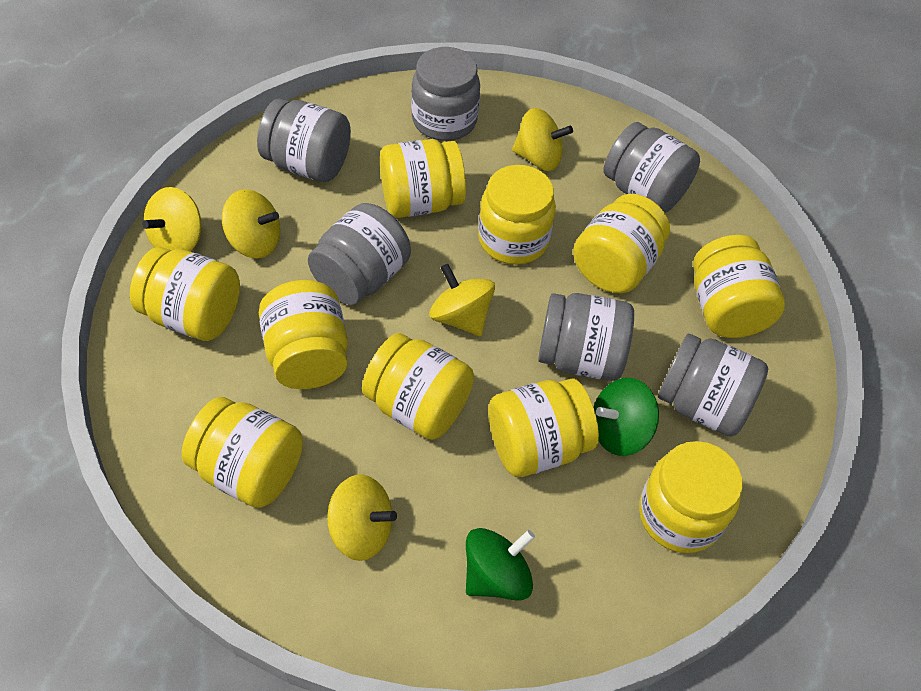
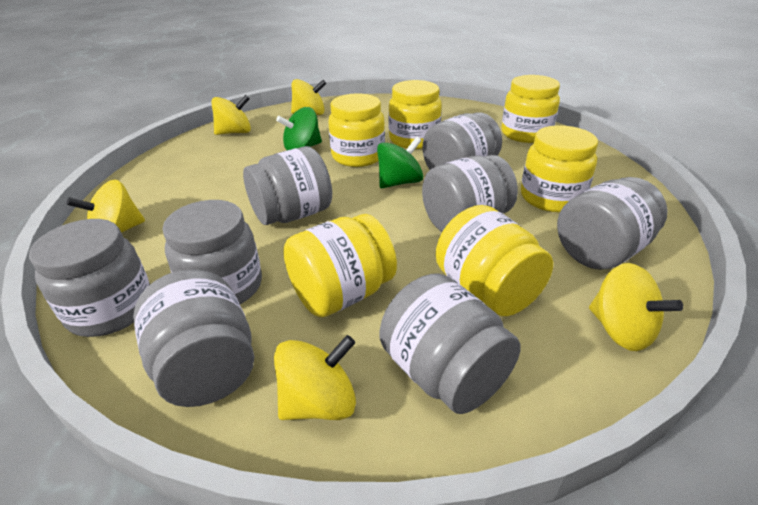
grey jar: [257,98,351,182] [308,203,411,305] [411,47,480,141] [538,293,634,381] [604,122,700,213] [658,334,768,437] = 6 -> [29,219,150,337] [133,269,254,407] [162,200,262,304] [243,146,332,225] [379,273,521,414] [422,155,518,232] [423,112,502,170] [557,177,668,270] = 8
yellow jar: [130,247,240,341] [182,397,303,508] [259,280,348,389] [362,333,474,440] [380,139,466,218] [478,165,556,265] [488,378,599,477] [573,194,670,293] [639,441,743,553] [693,235,785,338] = 10 -> [283,214,397,317] [328,93,385,167] [389,80,442,149] [435,205,553,316] [501,75,560,143] [521,125,598,212] = 6

